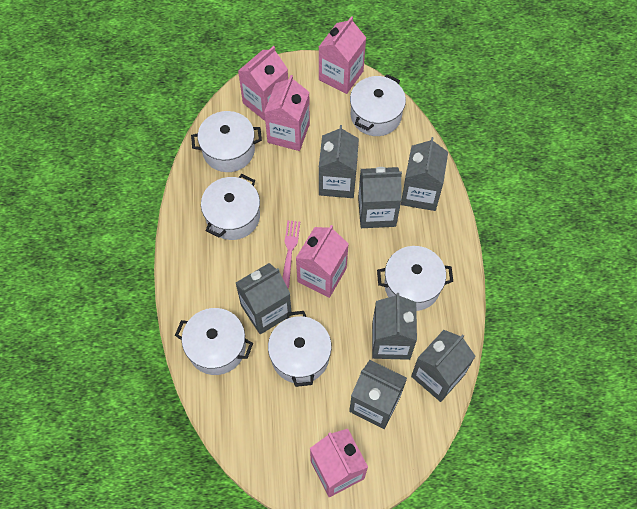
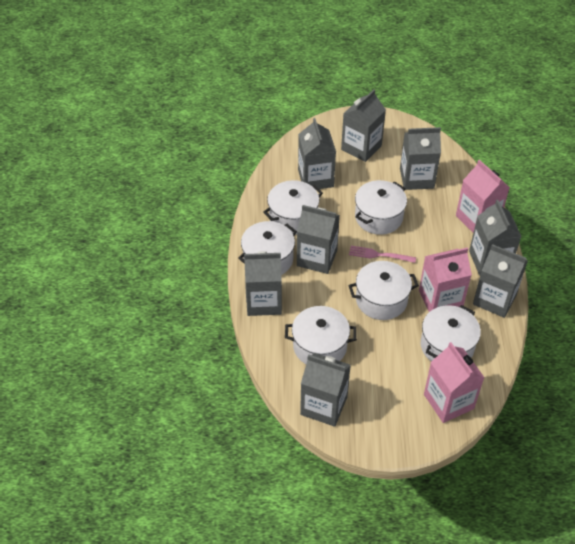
grey carton: [236,263,292,334] [319,125,359,198] [349,360,407,429] [358,167,402,228] [372,293,417,360] [401,137,448,211] [411,330,476,402] = 7 -> [244,251,282,316] [297,205,340,274] [298,118,336,190] [300,353,351,427] [341,89,386,162] [400,127,441,190] [469,200,521,276] [473,244,528,318] = 8
pink carton: [238,46,288,121] [264,75,310,151] [296,225,348,298] [310,429,368,497] [319,16,366,94] = 5 -> [419,247,472,312] [424,342,485,423] [456,160,510,233] = 3

